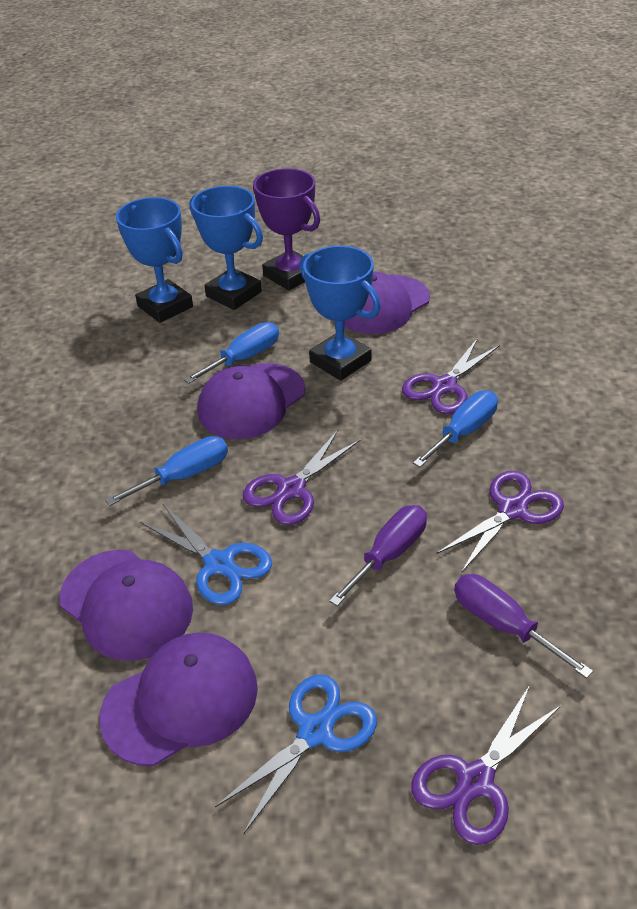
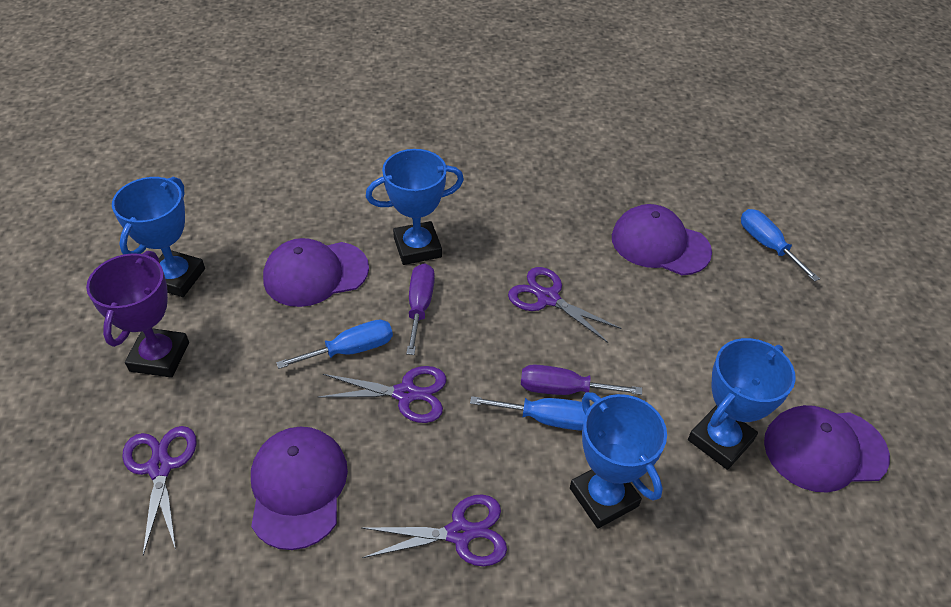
blue scissors: [140,504,272,605] [215,674,377,835] = 2 -> none = 0
blue trophy: [116,197,193,323] [190,186,263,310] [300,246,381,381] = 3 -> [112,177,205,297] [366,149,464,265] [570,392,667,528] [688,338,796,470] = 4

